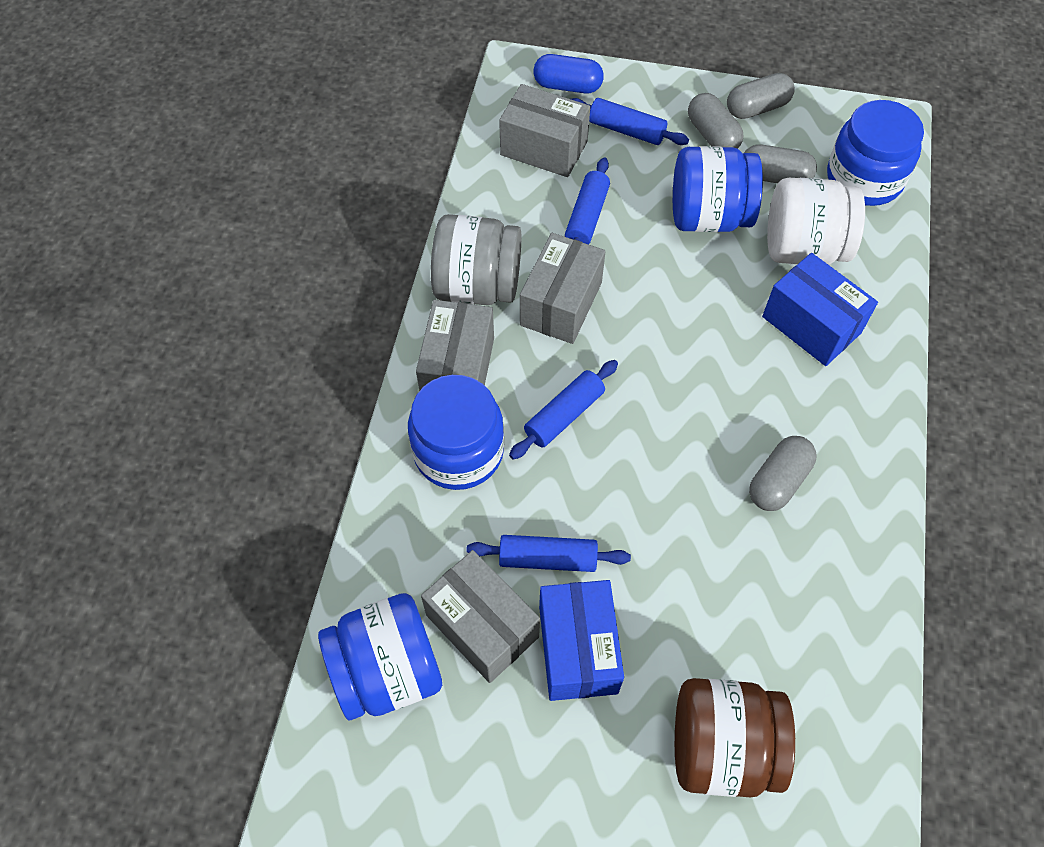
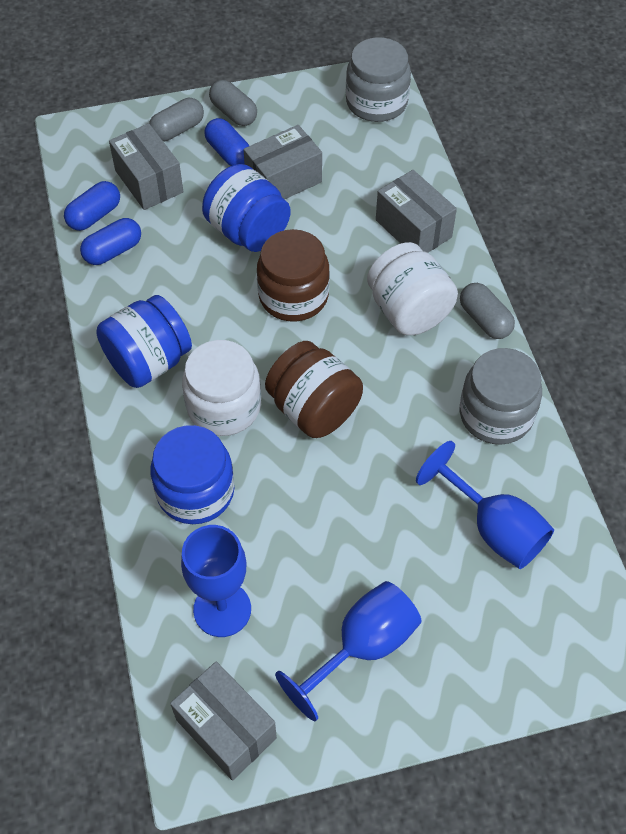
blue box: [539,580,624,701] [762,253,878,366] = 2 -> none = 0
blue capsule: [533,54,604,93] = 1 -> [64,181,120,231] [80,218,141,265] [204,118,249,166] = 3
blue goblet: none = 0 -> [181,525,251,637] [275,581,421,721] [416,441,554,569] = 3
blue jar: [318,593,442,720] [408,375,504,490] [673,146,763,232] [827,100,924,206] = 4 -> [96,295,192,388] [150,425,234,524] [202,164,291,252] = 3
blue rolling pin: [466,535,631,572] [509,360,618,460] [565,157,610,245] [571,98,689,145] = 4 -> none = 0
brown jar: [675,678,795,797] = 1 -> [257,229,330,321] [265,341,363,438] = 2
grey capsule: [688,93,744,149] [727,73,795,119] [744,144,817,183] [749,436,817,511] = 4 -> [149,98,204,141] [209,80,257,126] [460,283,515,339] = 3
grey jar: [431,214,521,305] = 1 -> [346,37,411,122] [460,348,542,445] = 2
white jar: [767,178,865,265] = 1 -> [182,340,261,436] [367,242,458,335] = 2

